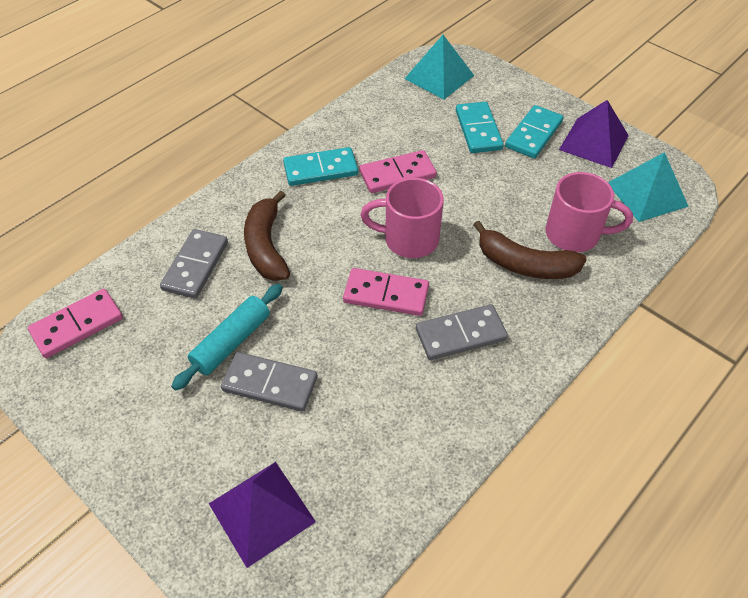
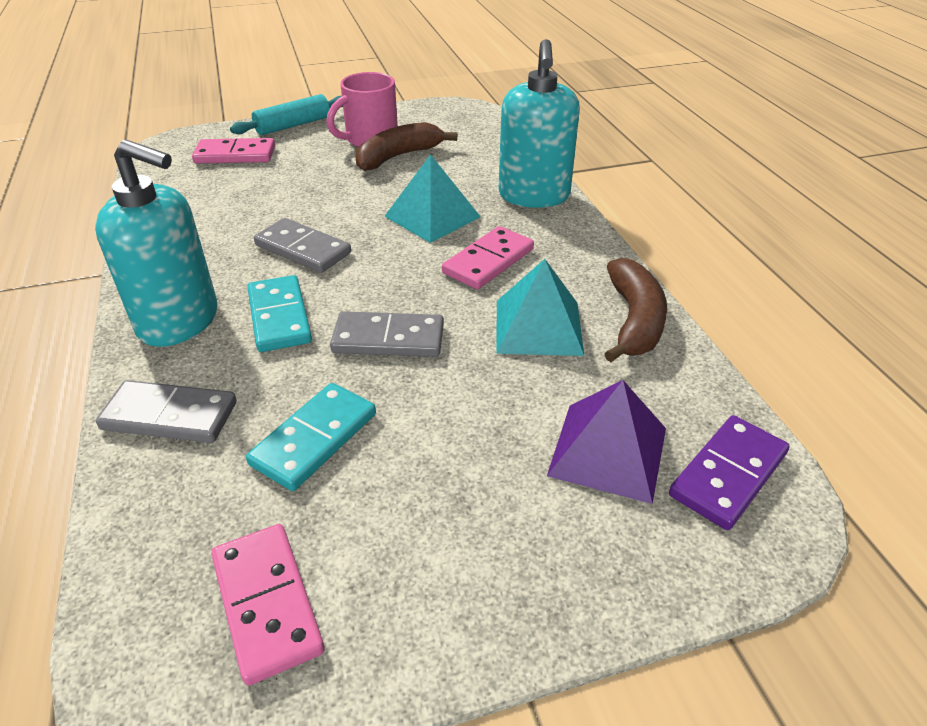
pink mug: [361,178,444,258] [546,172,633,252] = 2 -> [326,72,398,147] = 1
purple domino: none = 0 -> [669,415,789,530] = 1
purple pyramid: [209,462,316,568] [559,100,629,168] = 2 -> [547,380,666,504] = 1
turquoise domino: [283,147,358,186] [456,102,504,153] [505,105,564,159] = 3 -> [246,383,376,491] [247,275,312,352] = 2
turquoise soap dispenser: none = 0 -> [95,139,218,347] [499,39,580,208] = 2

